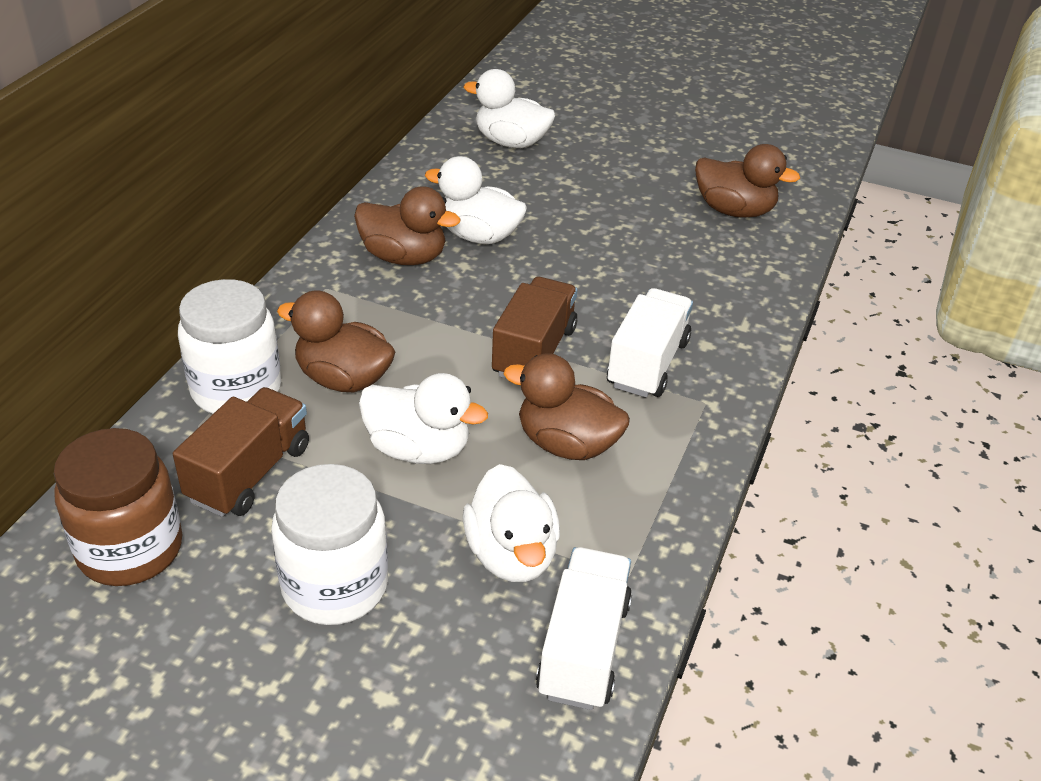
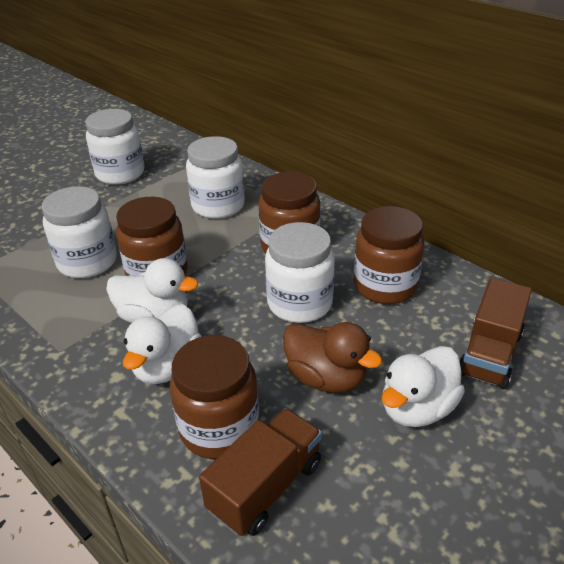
brown duck: [277,291,395,392] [354,186,461,265] [504,353,630,460] [695,144,800,218] = 4 -> [283,322,382,393] = 1
brown jar: [54,428,183,586] = 1 -> [116,197,188,276] [170,335,259,459] [258,172,321,253] [354,206,424,304] = 4
white duck: [359,373,488,464] [425,156,527,244] [463,69,555,148] [463,464,560,582] = 4 -> [106,258,198,323] [123,304,202,384] [382,346,465,427] = 3
white jar: [178,279,281,414] [271,464,388,625] = 2 -> [42,186,117,278] [85,109,144,185] [186,136,245,219] [265,222,335,323] = 4
white truck: [536,547,632,710] [607,288,693,397] = 2 -> none = 0

